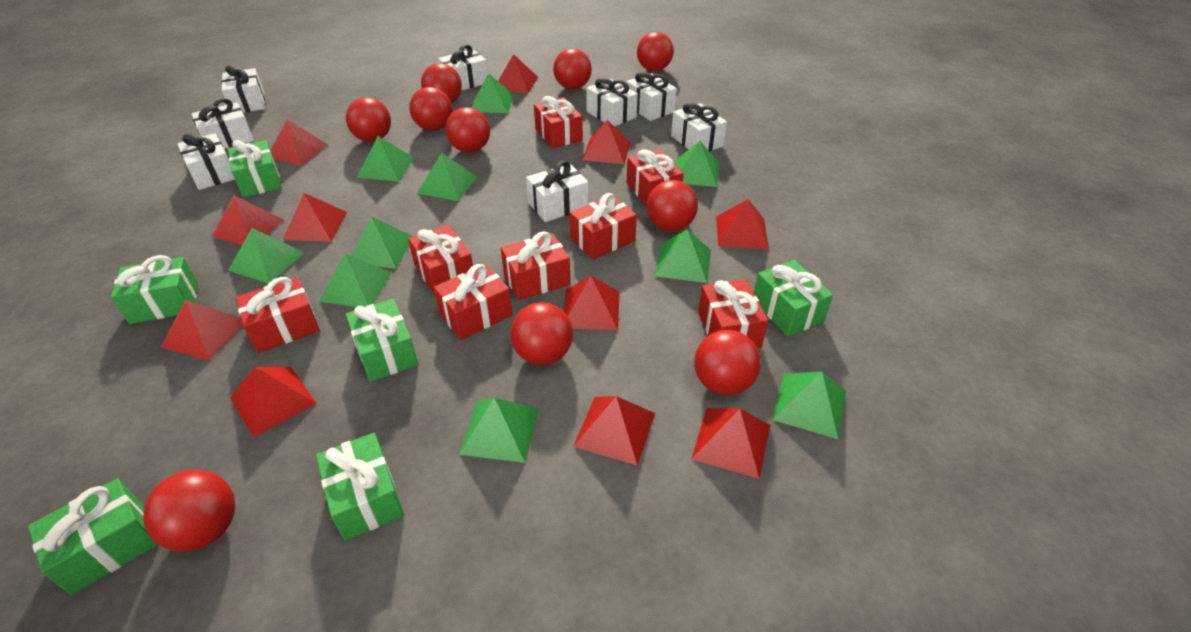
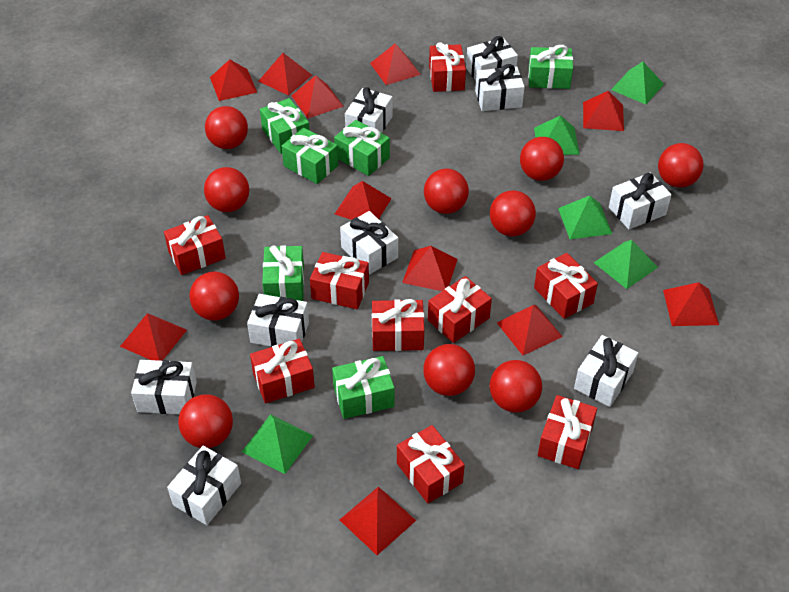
green pyramid: [228,228,305,284] [319,253,392,307] [351,217,413,269] [357,136,414,182] [417,153,477,201] [459,398,539,463] [472,74,514,113] [655,229,711,283] [675,141,719,187] [772,371,846,439] = 10 -> [242,414,313,474] [534,115,580,155] [558,196,612,239] [593,240,658,289] [611,62,664,104] = 5
red gift: [236,277,320,353] [408,225,473,295] [434,264,513,340] [501,231,571,300] [534,96,583,148] [570,193,637,260] [627,149,684,207] [698,279,769,348] = 8 -> [164,215,226,275] [250,339,315,403] [310,252,369,309] [372,299,424,351] [397,425,465,503] [428,276,492,343] [429,42,466,92] [534,253,598,319] [538,395,597,469] = 9
white gift: [177,133,235,190] [192,98,254,149] [221,65,265,113] [438,45,488,91] [526,161,589,222] [586,78,638,127] [626,72,677,121] [671,103,727,152] = 8 -> [131,360,197,414] [167,446,241,525] [247,294,309,347] [340,211,398,274] [345,87,392,133] [466,36,518,80] [475,64,525,111] [574,335,638,407] [609,173,672,230] = 9

